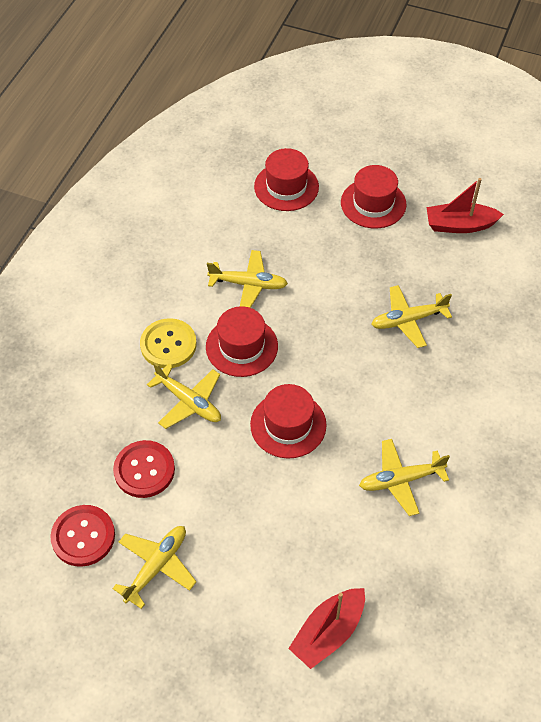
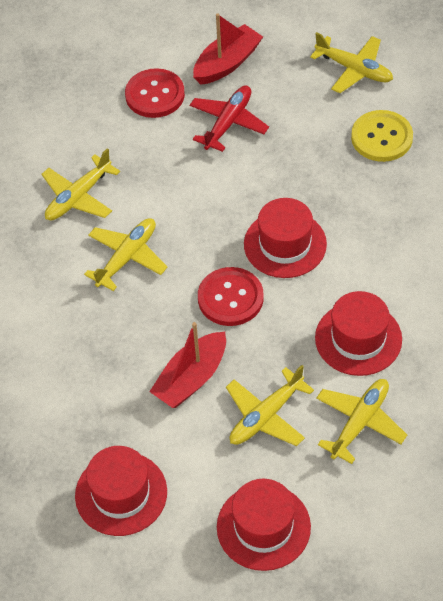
red plane: none = 0 -> [190,85,269,152] = 1

